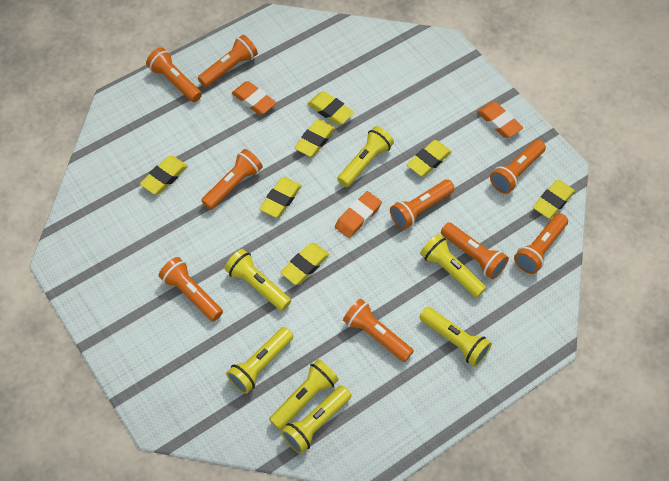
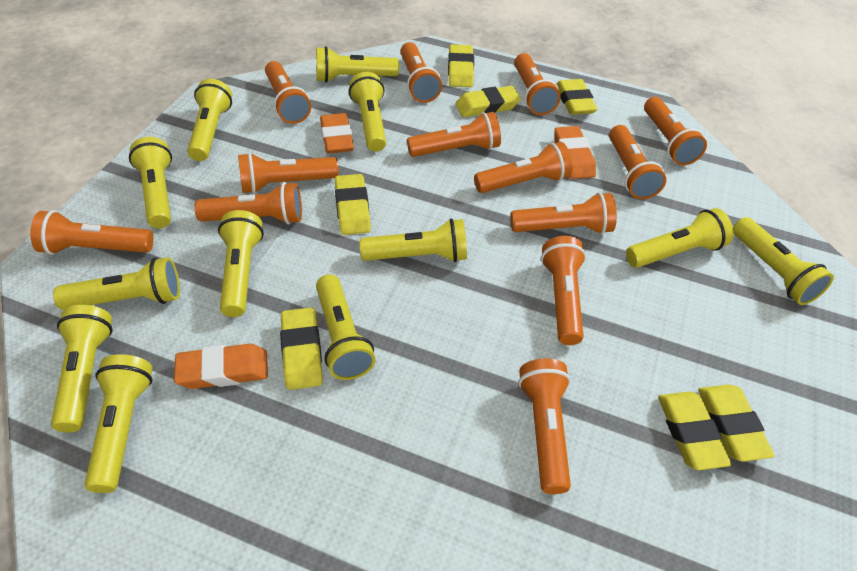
orange flashlight: [146,48,202,102] [159,257,223,321] [198,35,258,87] [201,149,263,210] [343,299,414,362] [390,179,455,230] [441,223,509,279] [490,140,546,194] [514,213,568,274] = 9 -> [30,210,154,255] [194,182,302,225] [238,152,339,194] [265,61,311,124] [400,42,442,103] [407,112,501,157] [474,142,572,193] [510,192,617,234] [514,53,561,115] [518,358,571,494] [541,236,586,345] [609,125,666,199] [644,97,707,165] = 13
yellow flashlight: [225,249,291,311] [226,327,293,394] [269,359,339,430] [281,385,352,454] [337,126,394,187] [419,307,492,367] [420,234,486,298] = 7 -> [51,305,112,433] [53,257,180,310] [85,354,153,493] [129,137,172,228] [187,79,232,161] [218,210,264,317] [316,47,399,83] [316,274,375,380] [349,72,386,152] [359,219,467,262] [626,208,733,268] [733,217,834,305] = 12

